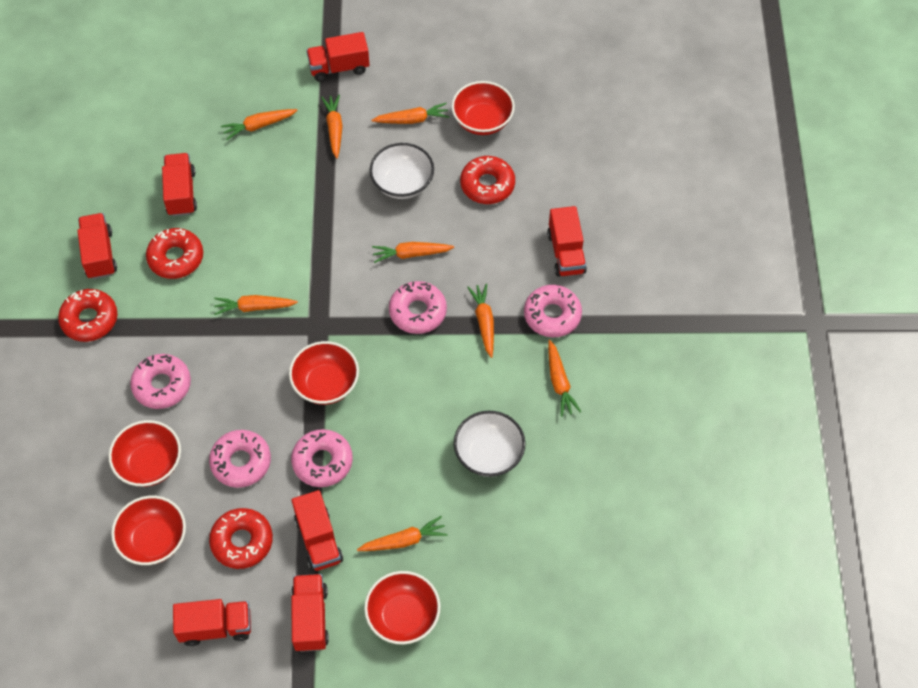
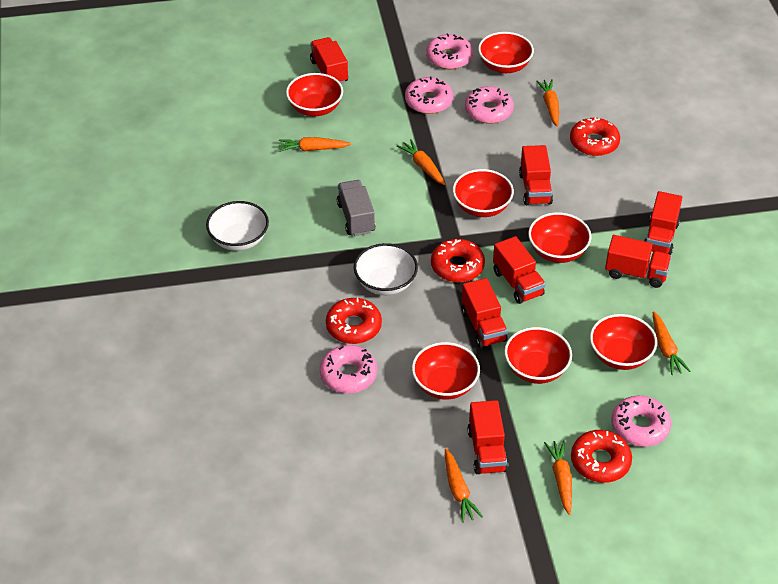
grey truck: none = 0 -> [337,180,375,236] = 1
orange carrot: [214,295,298,315] [221,109,298,140] [321,95,342,159] [357,516,448,551] [371,103,450,124] [372,242,454,263] [467,284,494,358] [548,340,581,417] = 8 -> [279,137,351,152] [397,139,446,185] [445,449,483,523] [536,79,559,127] [544,440,572,515] [653,311,690,375] = 6
red bowl: [109,420,181,487] [111,496,186,565] [289,341,359,405] [364,571,441,645] [451,81,515,135] = 5 -> [286,73,343,116] [412,342,480,400] [453,169,514,217] [478,32,534,73] [504,327,572,384] [528,212,592,263] [590,314,657,370] = 7

